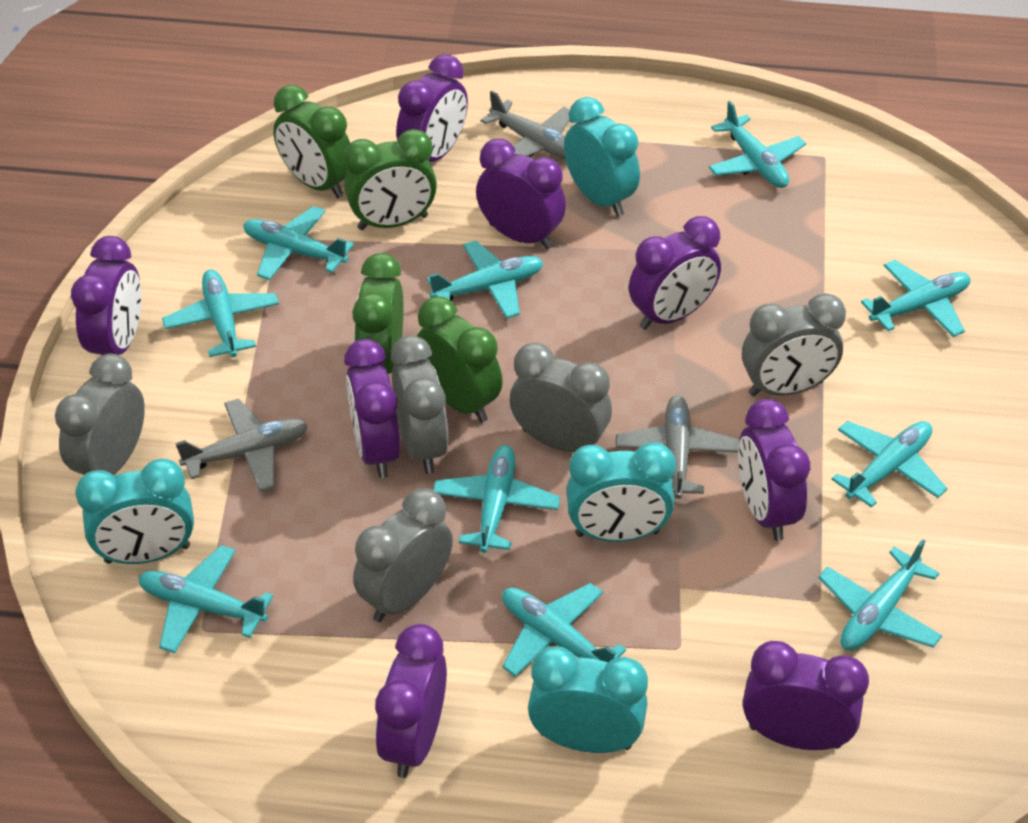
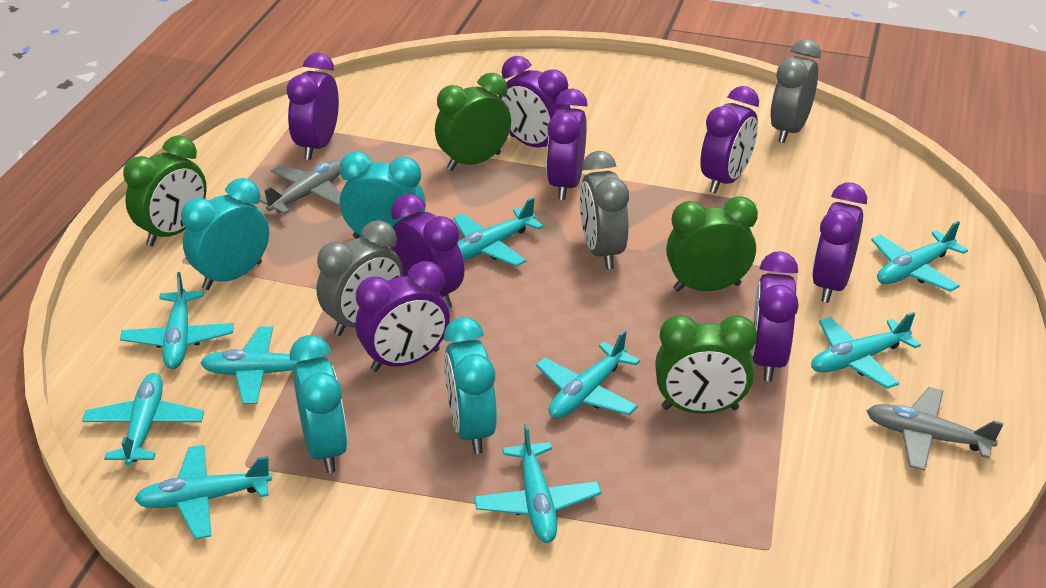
grey clock: [55,354,145,475] [353,488,453,622] [391,335,449,474] [510,343,612,452] [742,293,846,396] = 5 -> [317,220,403,336] [580,151,629,269] [770,39,821,143] = 3
grey plane: [175,399,308,491] [481,90,570,159] [616,395,739,499] = 3 -> [260,160,341,214] [867,387,1003,471] = 2
turquoise plane: [138,545,273,653] [162,270,279,357] [243,206,354,280] [427,241,543,319] [433,445,560,553] [502,583,626,677] [709,101,806,188] [818,539,942,651] [831,421,948,508] [861,260,971,337] = 10 -> [82,373,204,466] [120,272,234,369] [134,445,272,539] [200,326,320,404] [453,198,544,266] [474,423,601,543] [536,330,640,419] [811,312,921,389] [871,221,968,292] = 9

